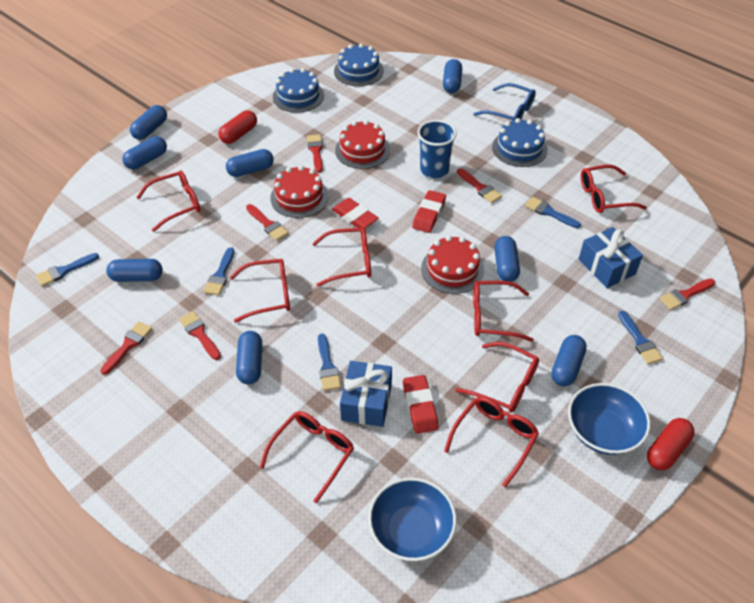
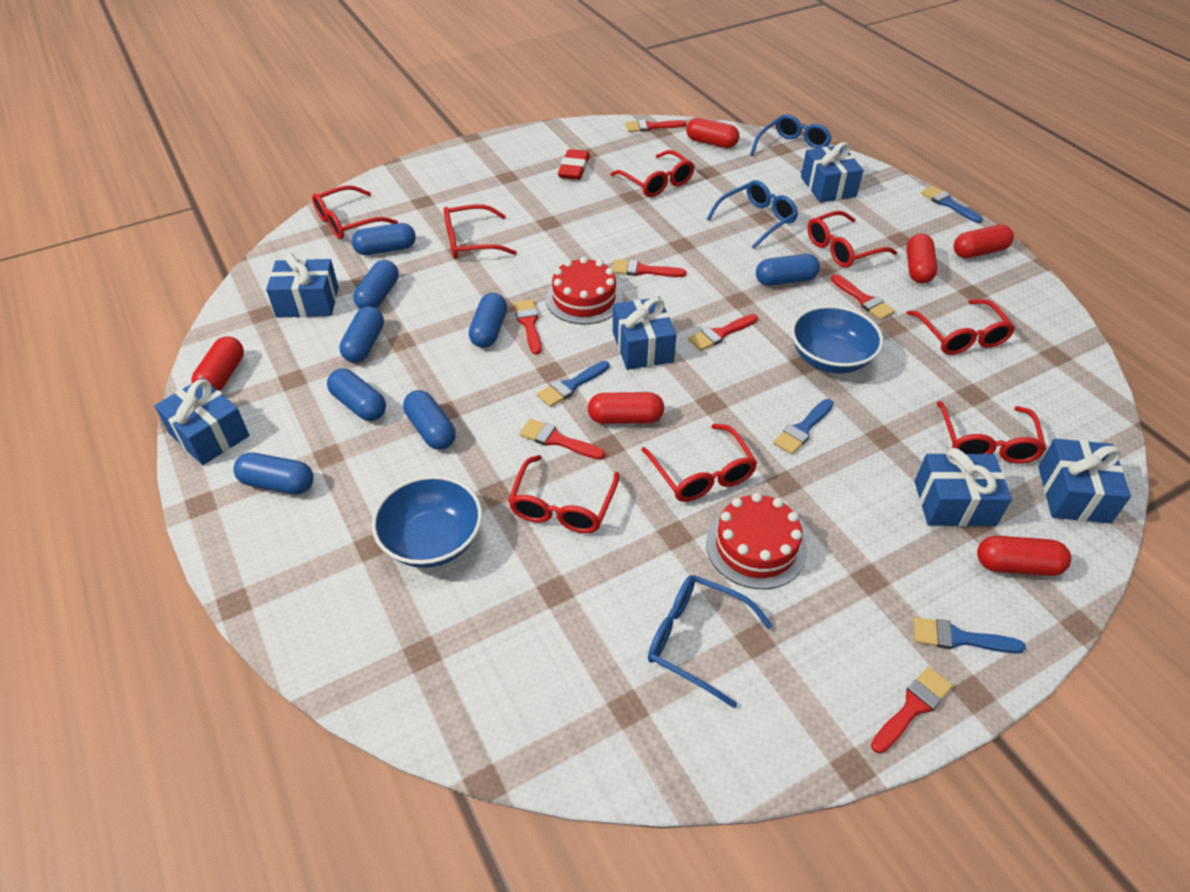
blue brush: [36,253,99,286] [204,247,234,295] [318,334,341,391] [525,197,581,228] [618,311,663,364] = 5 -> [537,361,609,407] [773,399,834,454] [913,617,1026,653] [921,186,983,223] = 4
blue cake: [273,68,324,113] [334,43,384,86] [492,118,548,167] = 3 -> none = 0
blue cup: [417,120,457,178] = 1 -> none = 0
blue gift: [340,361,392,427] [579,227,643,288] = 2 -> [154,378,250,465] [266,253,339,318] [613,297,677,370] [801,142,863,202] [915,448,1012,527] [1038,439,1131,524] = 6
blue glasses: [473,83,536,121] = 1 -> [648,575,772,708] [707,180,798,249] [750,114,832,173] = 3
red brush: [101,321,152,375] [179,311,221,360] [246,204,289,241] [307,134,323,173] [457,168,502,203] [660,278,715,310] = 6 -> [514,299,542,354] [520,419,605,460] [612,259,686,277] [625,120,687,132] [688,314,758,351] [831,274,895,320] [871,667,953,754] = 7
red cake: [270,165,329,218] [335,120,390,169] [421,235,484,294] = 3 -> [546,257,623,325] [706,493,807,589] = 2
red capsule: [219,110,257,144] [647,418,694,470] = 2 -> [192,336,244,391] [588,392,664,424] [686,118,739,148] [907,234,937,283] [954,225,1014,258] [977,536,1071,576] = 6
red eraser: [332,198,378,228] [403,375,439,434] [412,190,446,233] = 3 -> [558,149,590,180] = 1

